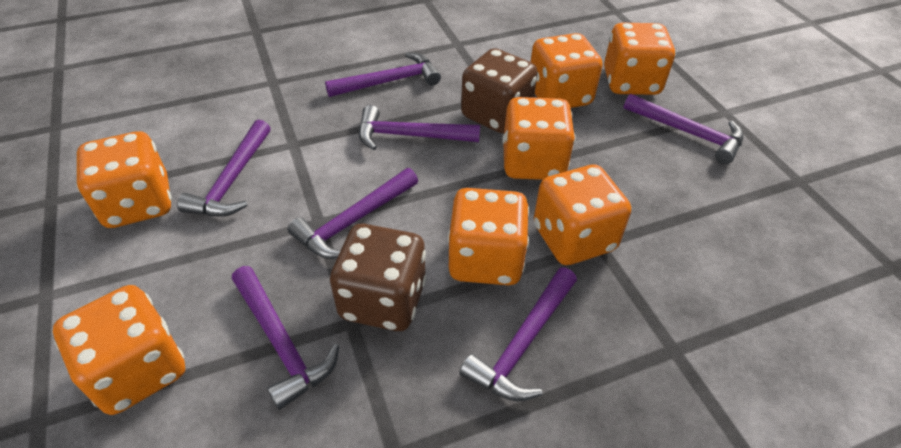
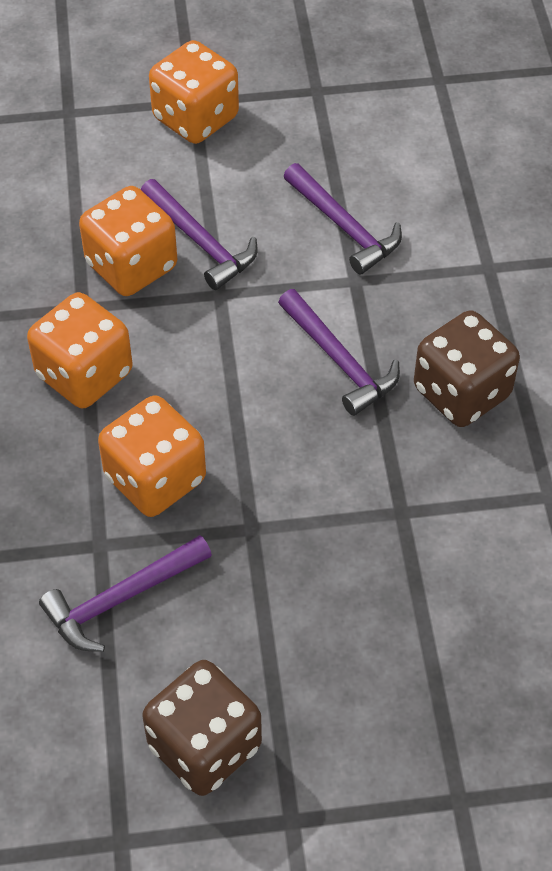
orange dice: [53,285,185,415] [76,131,172,228] [448,188,529,285] [502,97,575,180] [531,33,603,108] [534,165,631,265] [604,23,675,95] = 7 -> [27,292,133,408] [79,186,177,296] [98,395,206,517] [149,40,239,144] = 4
purple hammer: [177,120,271,217] [232,266,339,410] [288,168,418,259] [325,52,441,97] [359,105,480,150] [459,267,577,401] [624,93,744,164] = 7 -> [39,535,212,652] [141,179,258,290] [278,289,400,416] [284,163,402,275] = 4

